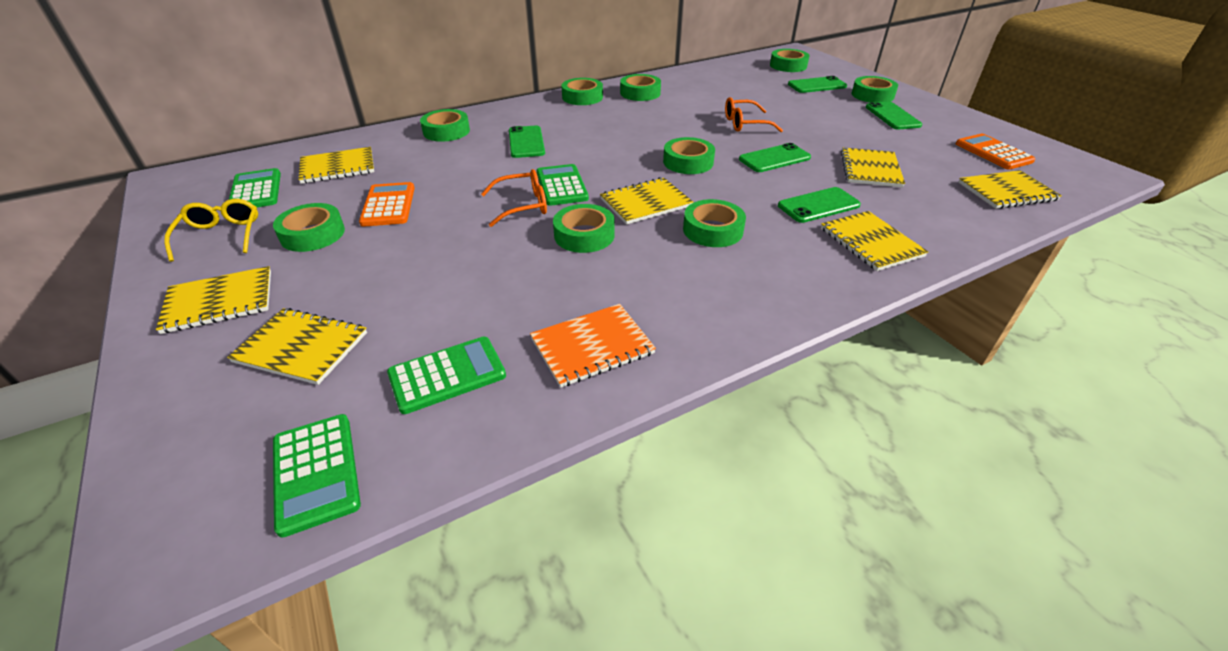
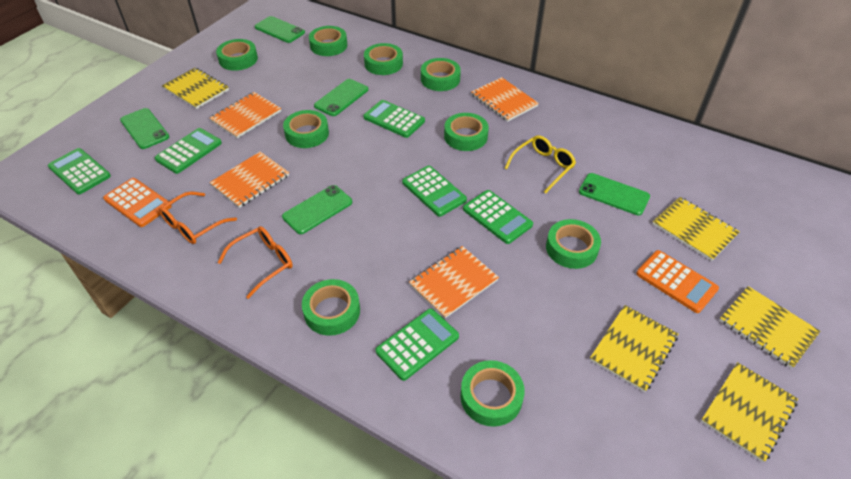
green calculator: [229,168,281,207] [273,414,361,538] [387,336,506,414] [537,164,589,206] = 4 -> [48,148,111,194] [155,128,222,174] [363,100,425,138] [375,308,459,381] [402,166,467,217] [463,190,533,244] = 6
orange notebook: [530,304,656,388] = 1 -> [210,92,281,138] [210,152,289,208] [409,246,499,318] [471,77,539,122] = 4
yellow notebook: [156,266,271,334] [227,308,367,385] [298,147,374,184] [600,177,693,224] [821,211,928,271] [841,147,905,187] [958,170,1062,209] = 7 -> [162,68,229,109] [590,305,678,392] [652,197,740,261] [701,362,798,462] [719,286,820,369] = 5

